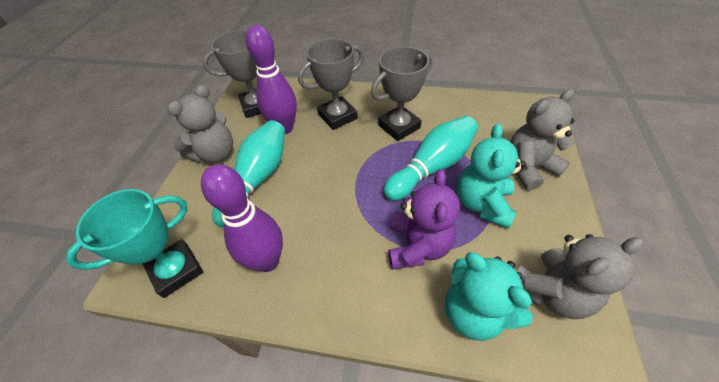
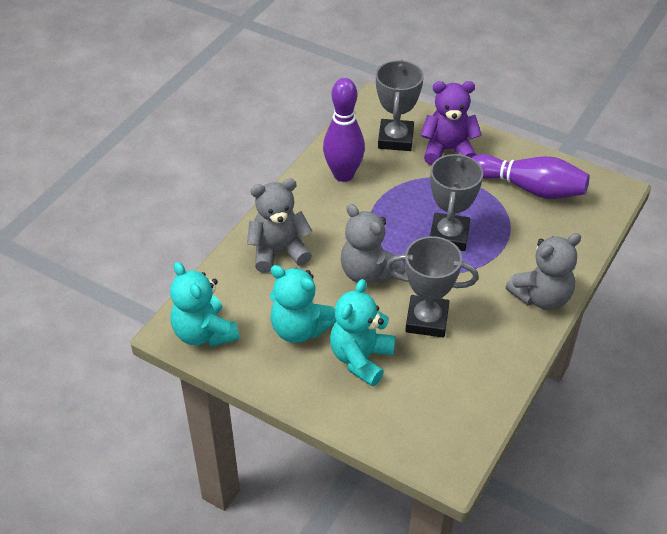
turquoise bowling pin: [212,120,285,228] [384,116,478,201] = 2 -> none = 0
turquoise teddy bear: [445,252,533,341] [457,124,526,228] = 2 -> [170,262,239,347] [270,265,336,343] [330,279,396,386] = 3
turquoise trophy: [66,189,203,298] = 1 -> none = 0

